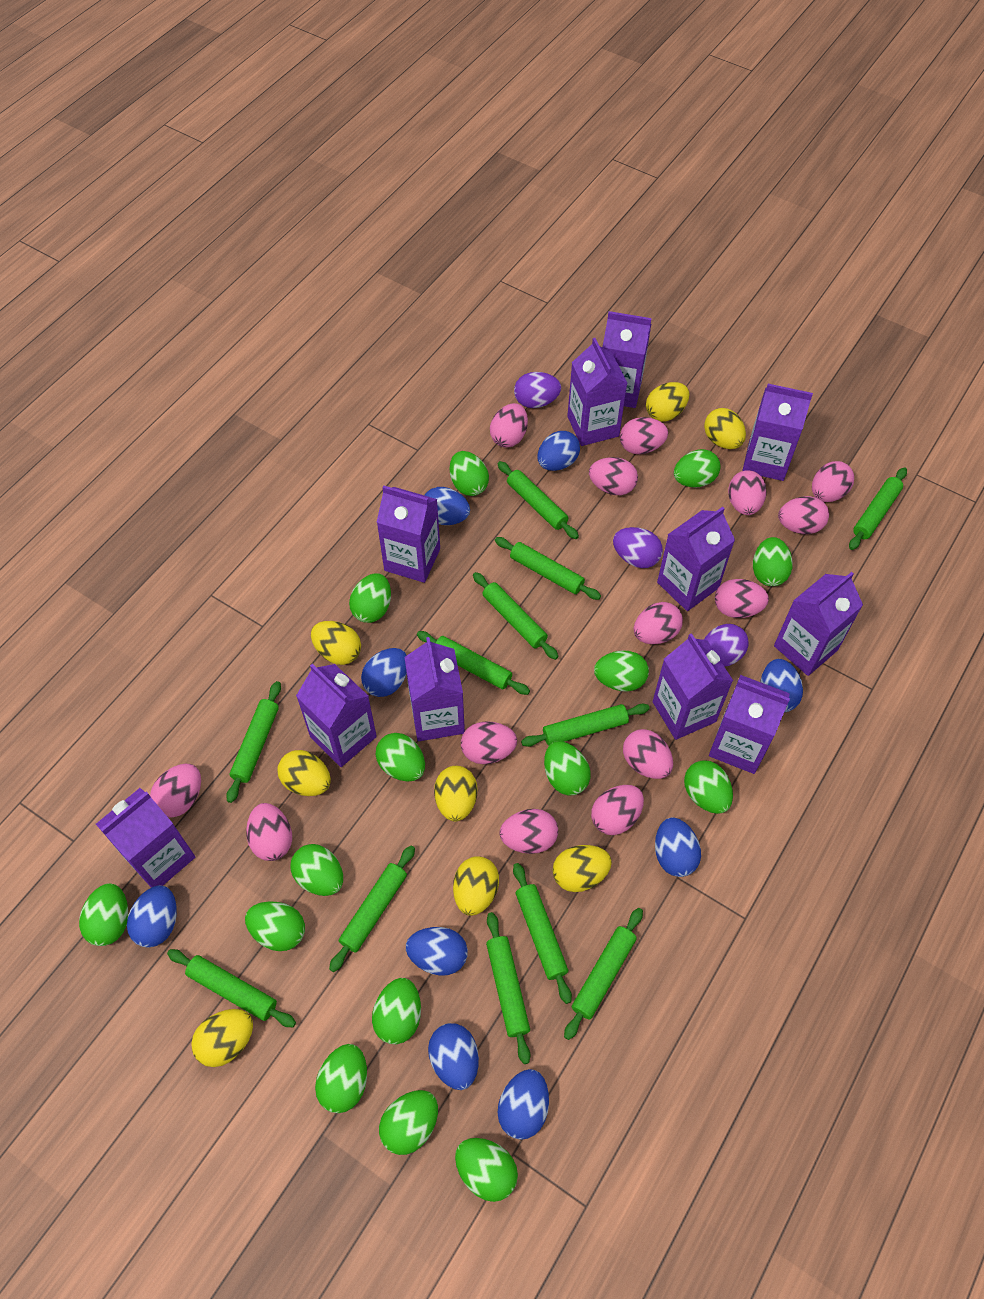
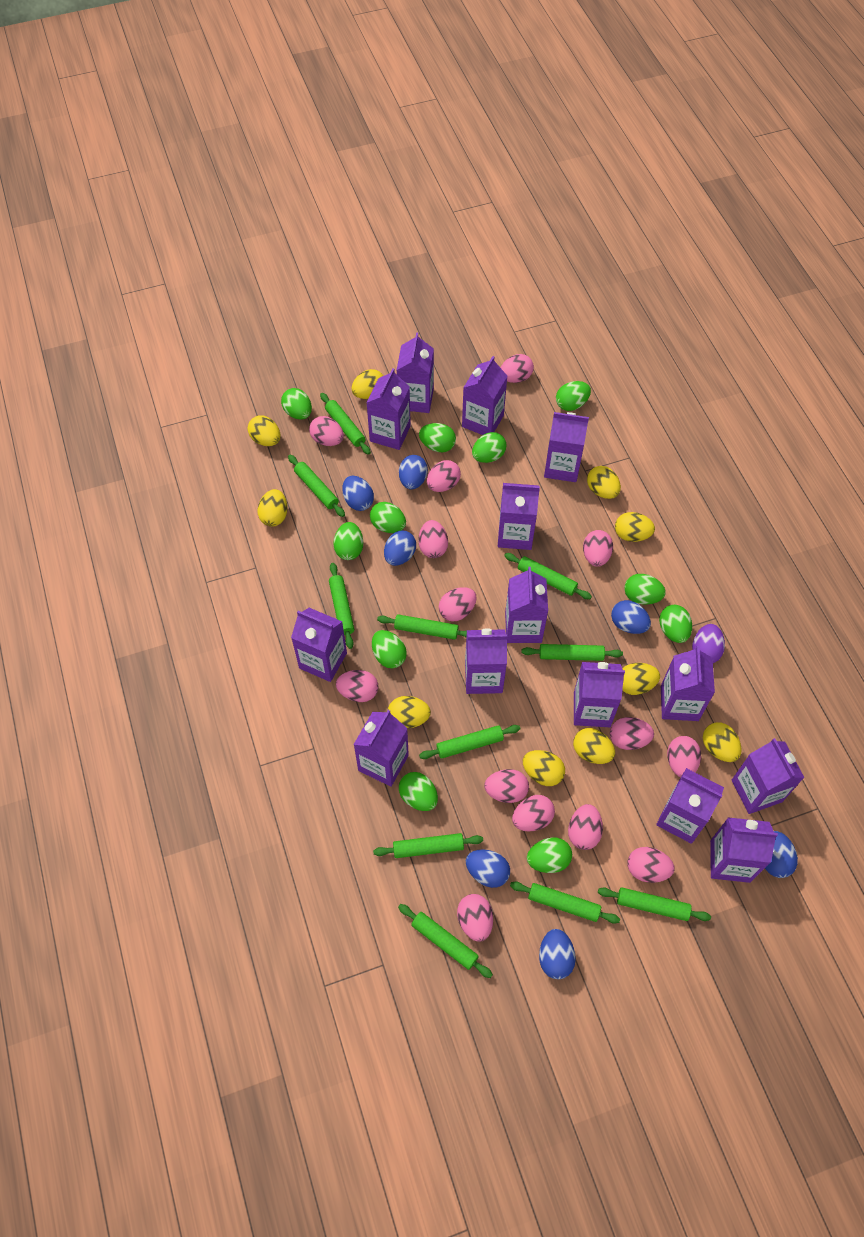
blue egg: [127,885,177,948] [361,648,407,697] [406,927,468,976] [424,487,470,525] [428,1023,479,1090] [497,1069,549,1140] [538,431,580,471] [655,817,701,877] [760,659,803,712] = 9 -> [342,476,374,511] [384,531,416,566] [399,455,428,490] [466,849,510,888] [539,929,576,979] [611,600,651,634] [765,831,798,878] = 7
green egg: [79,884,128,946] [245,902,305,951] [290,844,343,896] [315,1044,367,1113] [349,573,391,623] [372,978,421,1044] [376,733,425,781] [379,1090,438,1155] [450,451,489,496] [455,1138,518,1202] [544,741,591,796] [594,650,649,691] [674,449,721,488] [684,760,733,814] [753,537,793,586] = 15 -> [281,388,312,420] [333,522,363,560] [370,502,406,533] [372,630,407,668] [399,772,438,811] [419,423,456,452] [472,432,506,463] [527,837,572,873] [556,381,591,411] [624,574,666,605] [659,605,692,643] = 11
green rolling pin: [167,949,296,1027] [226,681,281,803] [329,845,415,972] [417,631,530,695] [473,572,558,660] [486,912,530,1064] [495,537,601,600] [498,461,579,539] [513,863,572,1004] [521,704,650,747] [564,908,643,1040] [849,467,907,550] = 12 -> [288,455,345,517] [320,393,371,455] [329,563,354,649] [373,833,483,858] [377,614,467,640] [398,904,493,978] [419,725,520,759] [504,553,592,599] [510,882,620,924] [521,644,623,661] [598,887,711,921] = 11
purple carton: [96,788,195,888] [296,664,377,767] [377,485,440,583] [404,637,465,741] [567,338,627,446] [602,311,652,408] [653,633,733,740] [657,507,735,611] [709,675,790,774] [742,384,813,481] [774,572,863,676] = 11 -> [291,608,347,682] [353,710,409,787] [366,368,411,450] [396,332,434,413] [462,356,508,435] [465,628,507,694] [498,483,540,550] [505,567,548,643] [544,412,589,482] [574,662,625,727] [656,768,724,844] [661,646,715,721] [710,817,778,883] [732,738,805,814] = 14
purple egg: [514,372,561,408] [613,527,663,568] [704,624,748,667] = 3 -> [692,624,725,663] = 1
yellow egg: [191,1009,253,1067] [277,750,331,796] [311,621,361,665] [434,766,477,822] [453,856,499,916] [553,845,612,892] [646,382,689,422] [704,408,746,449] = 8 -> [248,416,280,446] [257,489,287,527] [352,369,383,399] [388,696,431,728] [523,750,565,786] [573,728,615,764] [587,466,621,499] [615,512,655,542] [622,663,660,695] [703,722,742,762] = 10

